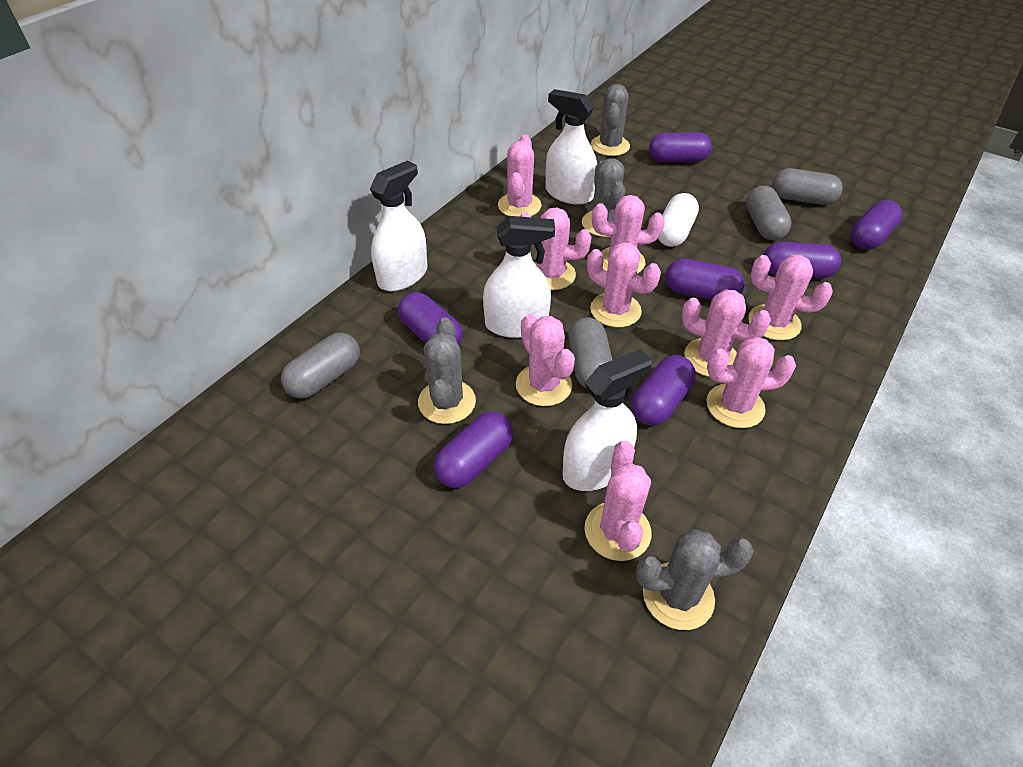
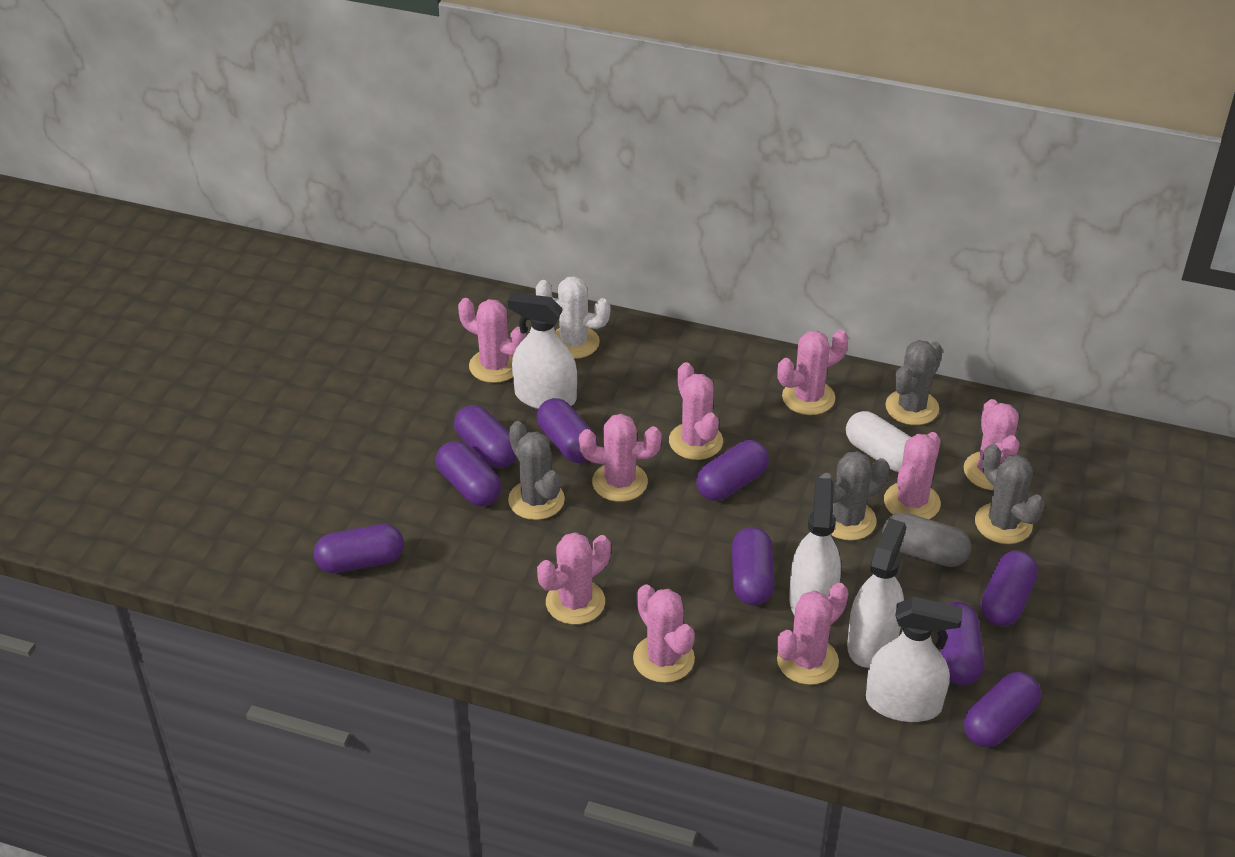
grey capsule: [281,333,360,399] [568,317,612,388] [746,186,792,241] [772,168,843,205] = 4 -> [882,512,971,567] = 1
purple capsule: [398,292,463,345] [434,411,513,488] [632,355,696,426] [649,132,712,163] [665,259,745,300] [763,242,841,279] [851,200,902,250] = 7 -> [314,524,404,573] [436,441,501,506] [454,405,517,468] [537,398,598,463] [696,440,769,501] [732,527,775,605] [937,602,984,685] [964,672,1041,747] [981,551,1038,626] = 9
white cactus: none = 0 -> [536,276,610,359] = 1

